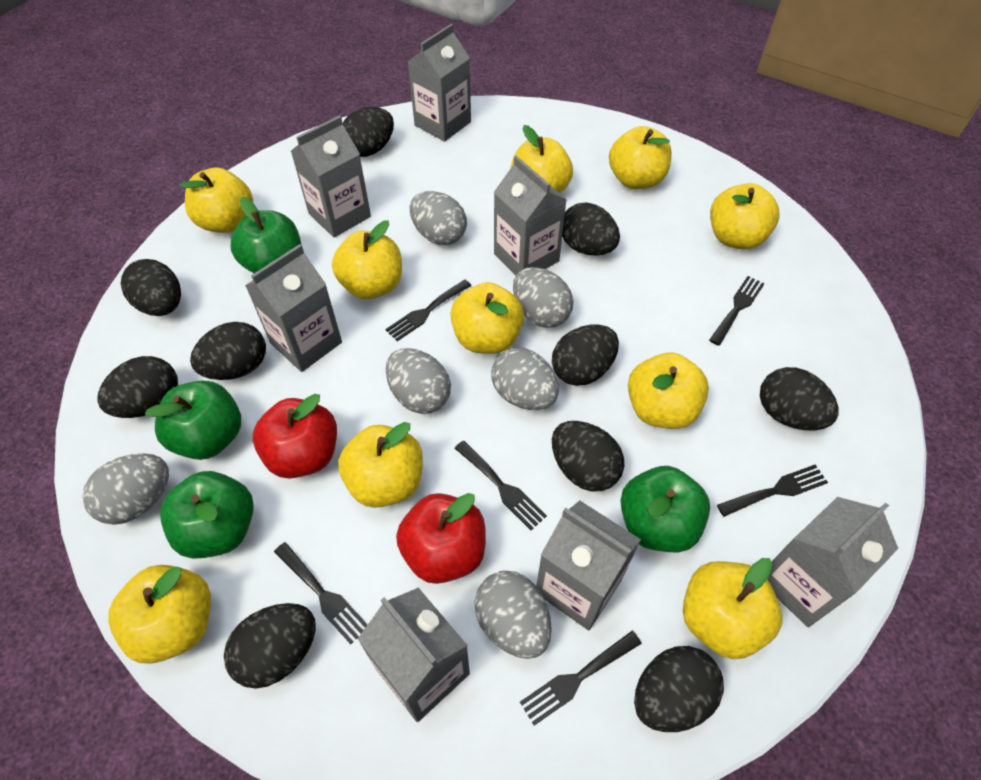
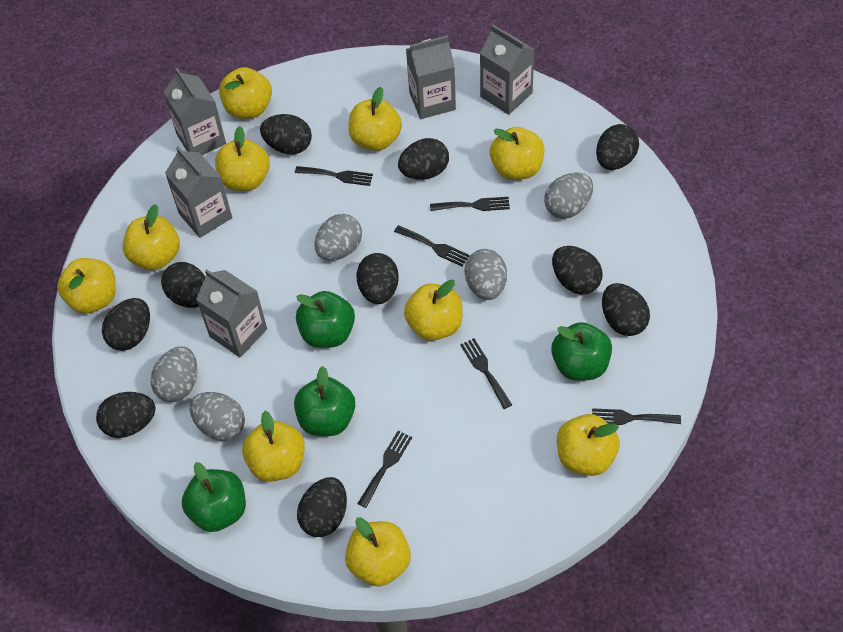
grey carton: [245,244,342,372] [291,115,371,237] [358,588,470,722] [408,24,471,142] [494,156,567,275] [536,500,641,630] [767,497,898,627] = 7 -> [163,68,226,155] [165,147,232,238] [196,269,267,357] [406,35,456,119] [480,25,535,115] = 5
grey egg: [82,453,169,525] [386,348,451,414] [410,191,467,245] [474,571,552,659] [491,348,559,410] [513,267,573,328] = 6 -> [151,346,197,402] [189,392,245,441] [314,214,362,261] [465,249,507,300] [544,172,593,219] = 5
red apple: [253,394,337,479] [396,493,486,584] = 2 -> none = 0

